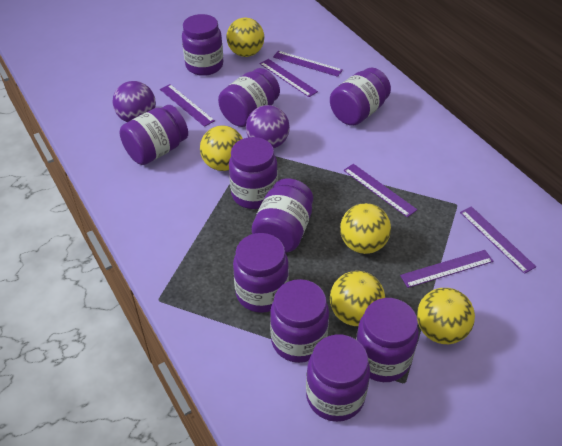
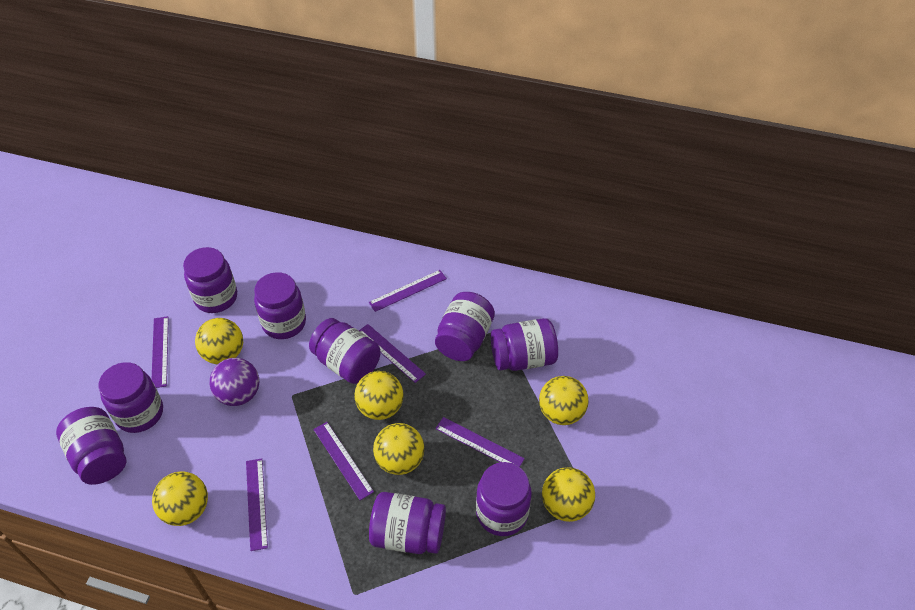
purple ball: [113,81,156,122] [246,105,290,148] = 2 -> [210,358,259,406] = 1
purple jar: [120,105,188,165] [182,14,223,76] [218,68,280,127] [229,137,278,209] [233,233,289,313] [252,178,313,253] [270,279,329,363] [306,334,370,422] [330,68,391,126] [356,298,419,382] = 10 -> [56,407,126,485] [99,362,163,433] [183,247,237,313] [254,272,306,339] [309,318,381,384] [369,492,446,554] [435,292,495,361] [476,462,532,536] [491,318,558,371] = 9
yellow ball: [200,125,243,171] [226,18,264,57] [330,271,385,326] [340,203,391,254] [417,288,475,344] = 5 -> [152,471,208,526] [195,318,243,364] [354,371,404,420] [373,423,424,475] [539,376,589,425] [542,467,595,522] = 6

